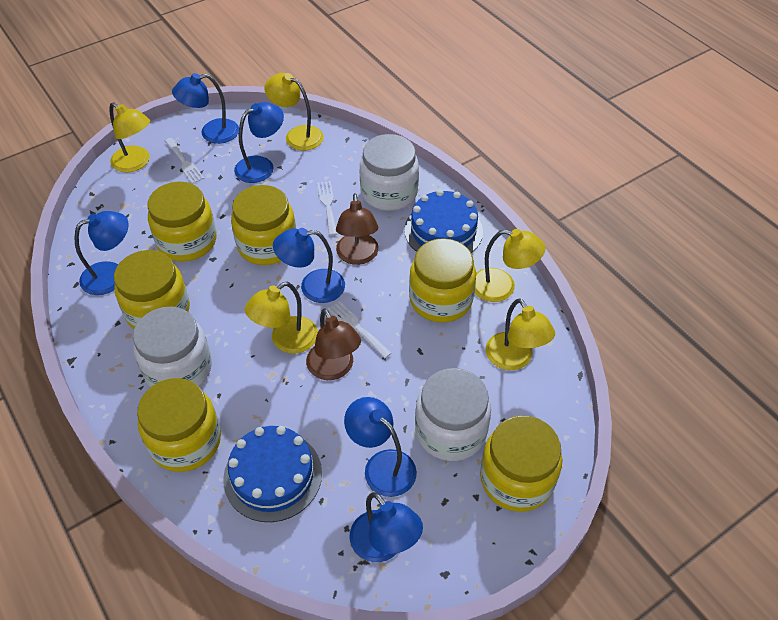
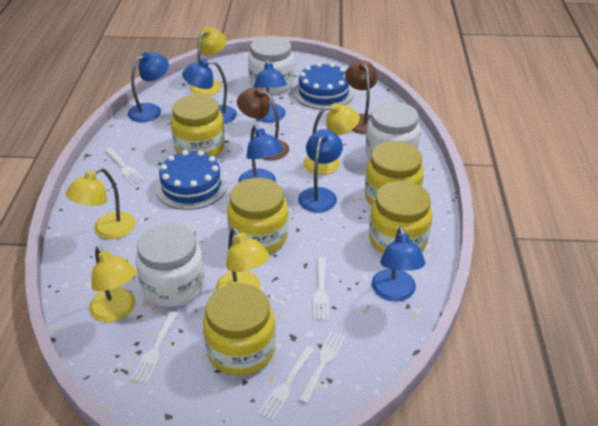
white fork: [165,138,204,184] [317,181,338,236] [328,301,392,358] = 3 -> [105,147,144,185] [131,311,178,384] [258,346,314,421] [298,331,346,404] [313,257,329,320] = 5
yellow jar: [114,250,190,329] [137,378,221,472] [148,182,216,262] [231,185,296,265] [409,238,476,323] [480,415,562,512] = 6 -> [171,94,225,156] [203,283,276,375] [227,178,288,253] [365,141,424,206] [369,181,432,254] = 5

